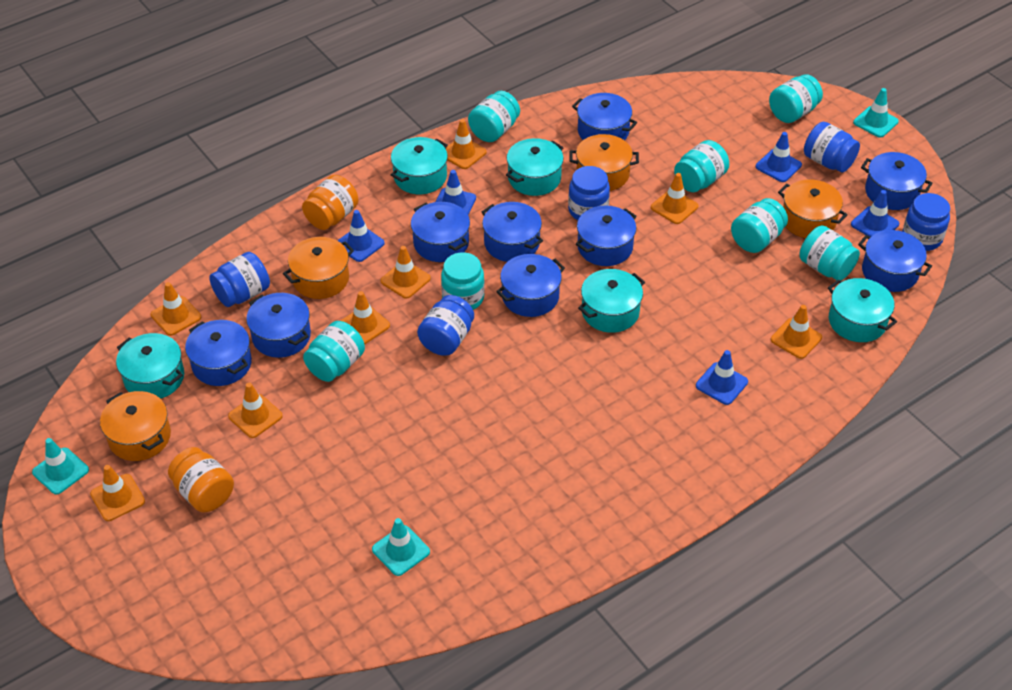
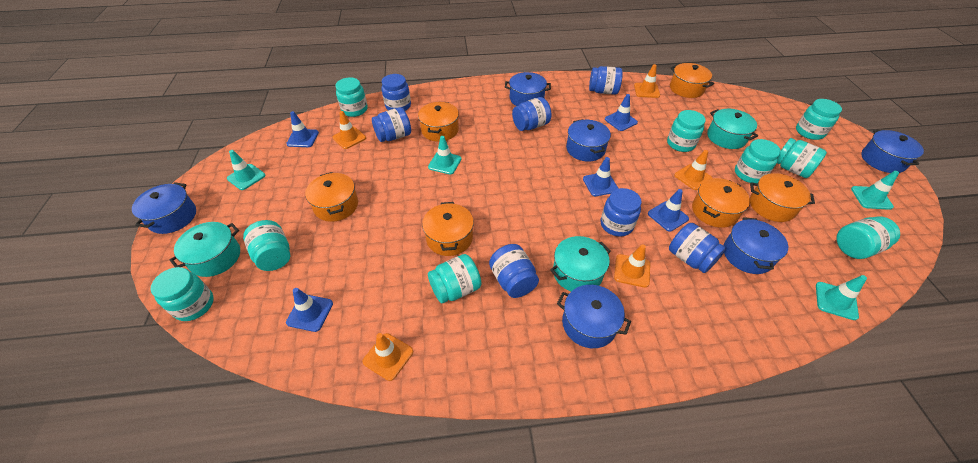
blue jar: [209,252,270,307] [417,295,474,356] [568,166,610,220] [804,122,860,172] [902,193,950,251] = 5 -> [372,107,411,142] [381,74,411,111] [489,244,539,298] [512,97,551,131] [589,66,623,95] [601,188,642,236] [669,223,726,273] = 7
blue pot: [185,320,252,386] [246,293,311,358] [411,202,470,262] [482,202,543,262] [496,254,565,317] [572,93,637,140] [576,206,637,266] [858,230,932,292] [861,152,933,210] = 9 -> [132,182,196,234] [505,72,551,106] [557,285,631,348] [566,119,611,161] [723,217,788,274] [861,130,924,173] = 6
orange jar: [168,447,234,512] [302,175,359,230] = 2 -> none = 0
orange pot: [100,391,171,461] [283,237,354,299] [569,134,639,191] [778,179,848,238] = 4 -> [305,172,358,222] [418,102,459,142] [422,202,474,256] [670,63,714,98] [692,178,750,228] [750,173,815,222] = 6
orange traffic cone: [90,465,145,521] [151,282,201,336] [228,383,283,438] [340,291,390,344] [380,246,431,299] [446,119,487,169] [651,173,698,224] [771,305,822,359] = 8 -> [332,111,366,149] [362,333,413,381] [614,244,650,288] [634,64,660,98] [674,150,713,190] = 5
turquoise jar: [303,321,365,382] [441,252,485,310] [468,91,520,142] [674,140,729,192] [731,198,788,253] [769,74,823,123] [799,225,860,281] = 7 -> [151,267,214,321] [243,220,290,271] [336,77,368,117] [428,254,481,303] [667,110,706,152] [735,139,781,183] [777,138,827,178] [796,99,842,140] [836,216,900,259] = 9
turquoise pot: [116,333,184,399] [391,137,448,194] [506,138,564,196] [578,269,645,333] [828,278,897,342] = 5 -> [170,222,240,277] [550,236,611,291] [707,109,758,149] = 3
turquoise traffic cone: [32,438,89,495] [372,518,430,576] [853,88,899,138] = 3 -> [227,150,265,190] [428,136,462,175] [816,275,867,320] [851,171,899,210] = 4

